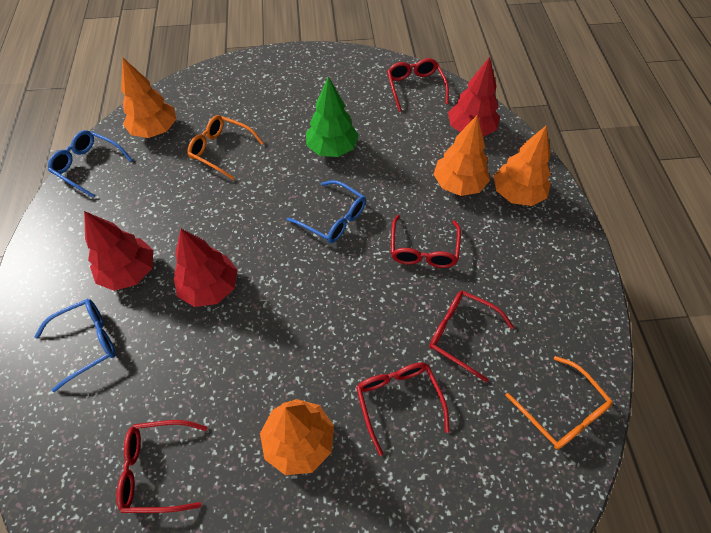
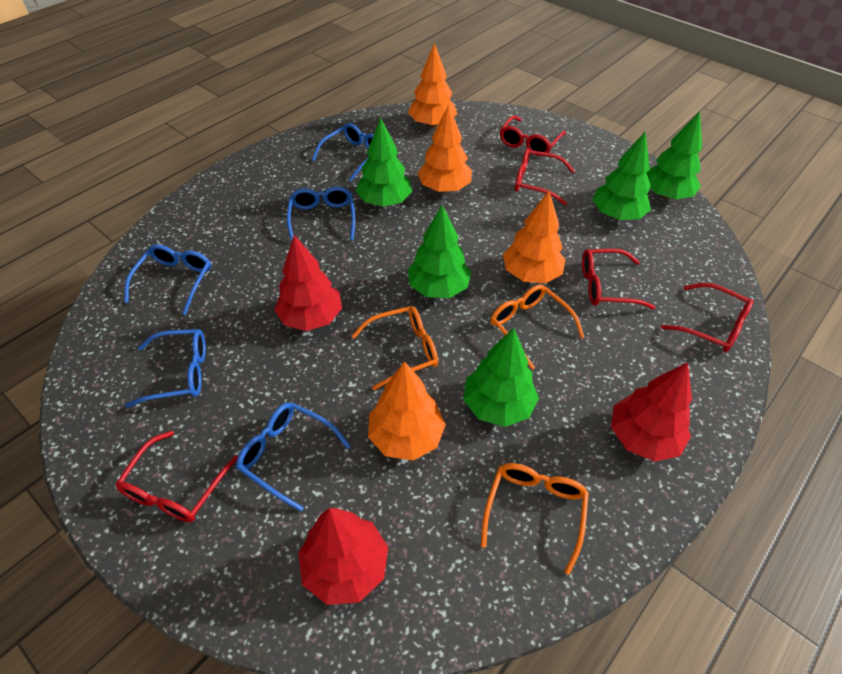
blue glasses: [34,299,116,392] [48,130,132,198] [287,180,366,243] = 3 -> [124,244,211,315] [125,329,206,408] [236,402,351,512] [287,186,355,243] [312,123,374,181] = 5
green tree: [306,77,359,157] = 1 -> [356,118,412,207] [407,205,471,298] [464,328,539,427] [592,132,651,220] [646,112,702,199] = 5
orange glasses: [188,115,264,180] [505,356,612,450] = 2 -> [351,306,438,390] [481,463,589,575] [491,284,584,370] = 3

